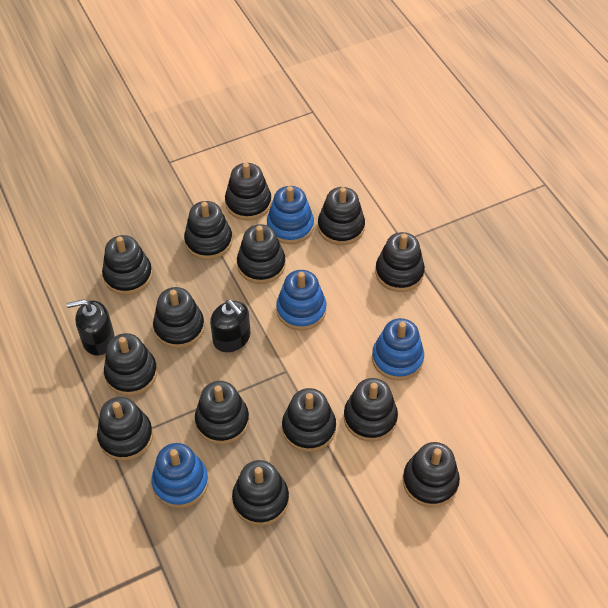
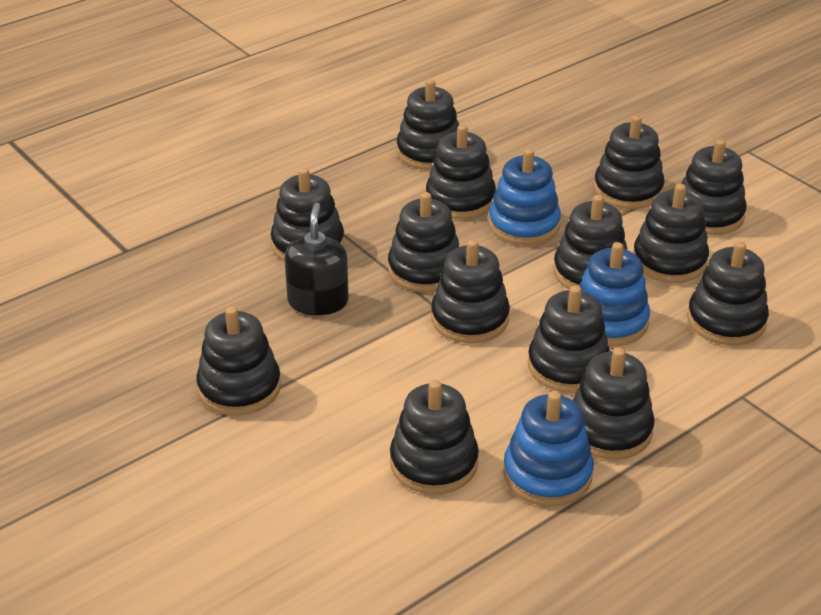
black soap dispenser: [67,299,114,355] [210,300,250,352] = 2 -> [284,203,349,315] = 1
blue stacking toy: [151,443,208,508] [267,186,314,244] [276,270,326,331] [372,318,424,380] = 4 -> [488,149,561,245] [503,391,594,507] [579,242,650,346] = 3

